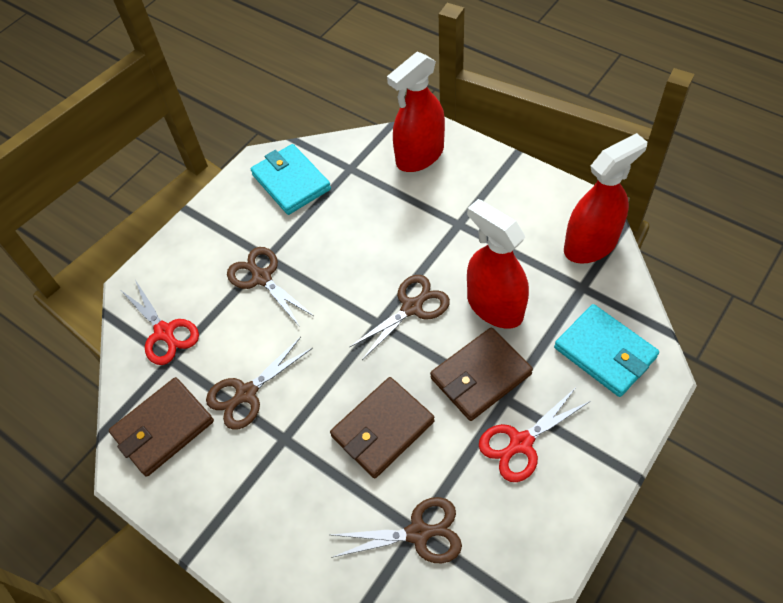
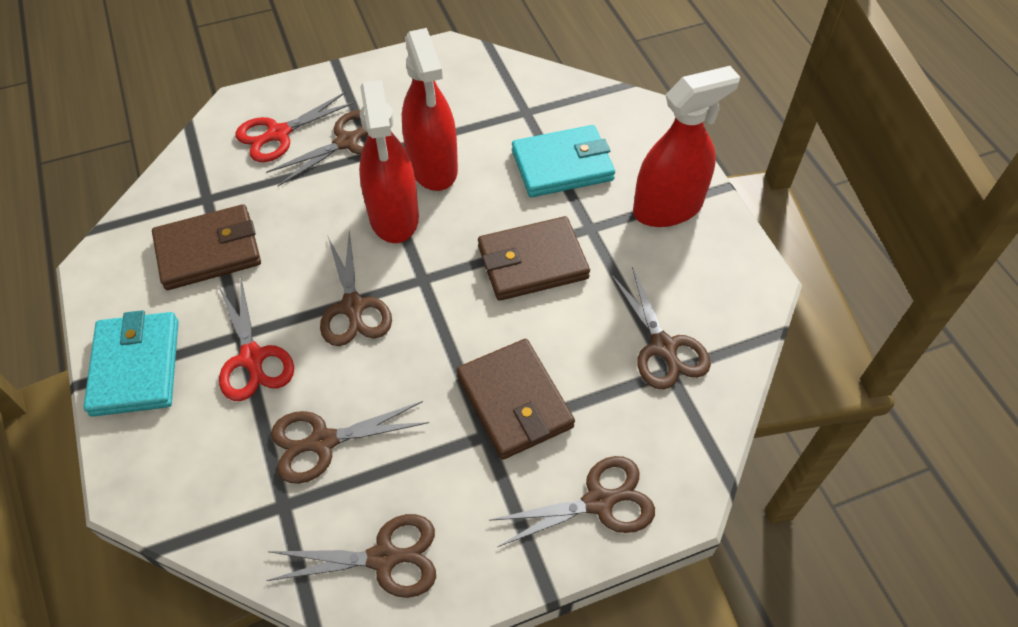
brown scissors: [206,337,313,430] [227,247,314,327] [330,497,462,563] [349,275,450,360] = 4 -> [266,514,436,598] [267,110,368,186] [271,401,429,484] [320,230,392,346] [489,456,655,547] [611,266,711,390] = 6

